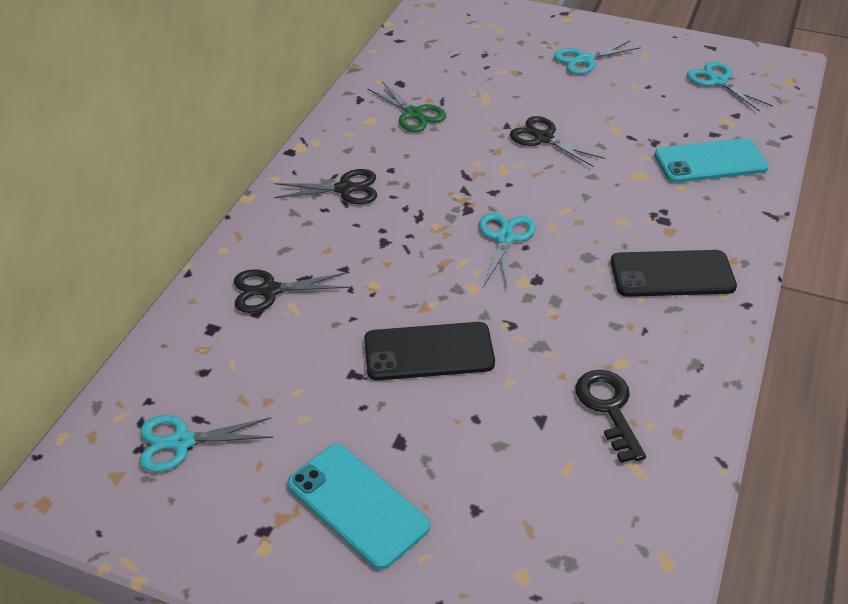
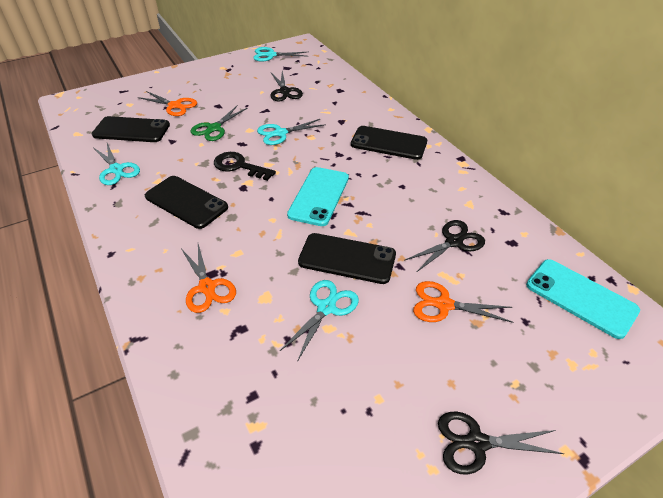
black phone: [364,322,495,381] [611,250,737,297] = 2 -> [92,116,170,142] [145,176,228,229] [298,233,396,284] [351,126,427,160] = 4
orange scissors: none = 0 -> [138,91,197,116] [181,244,236,313] [413,281,513,323] = 3

